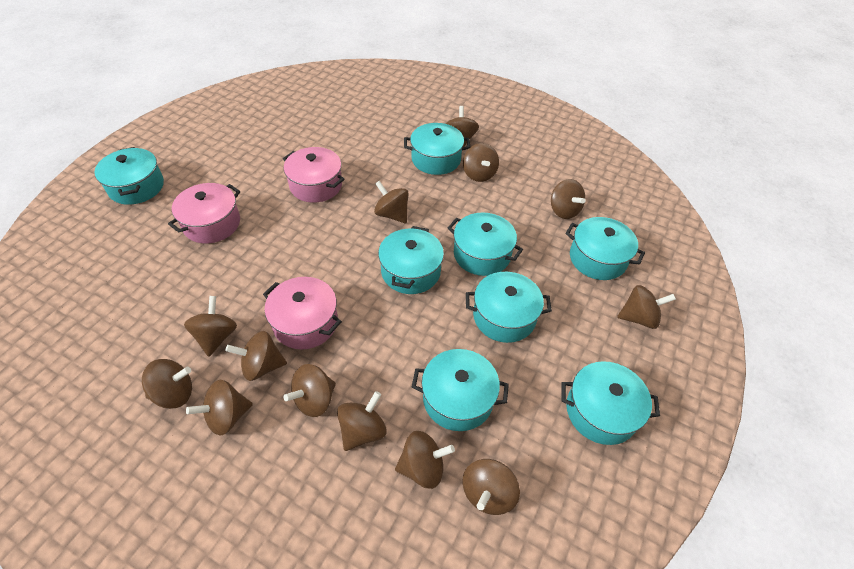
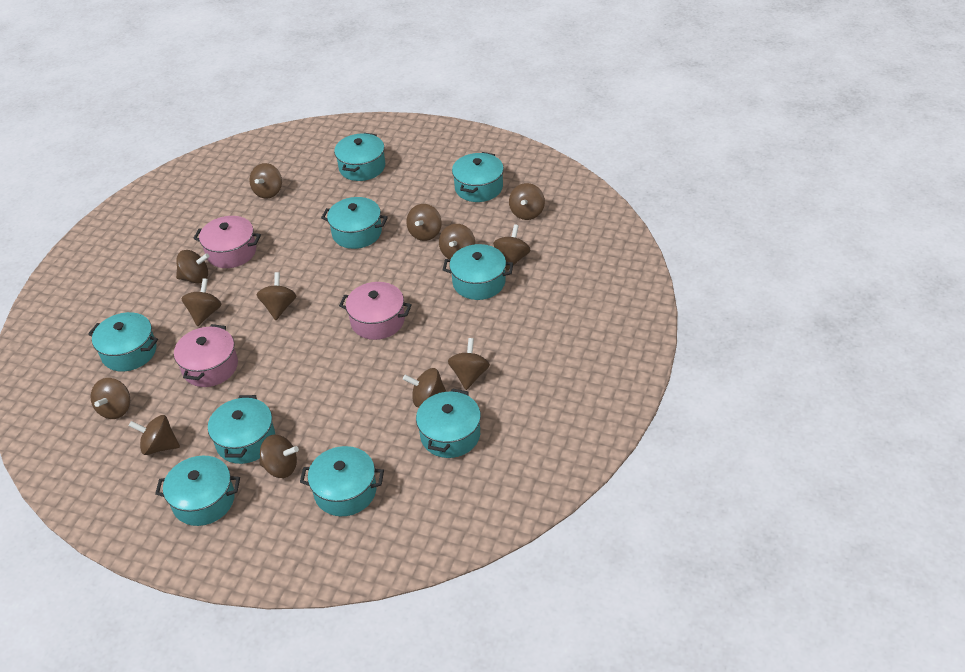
turquoise pot: [94,147,164,205] [378,226,444,294] [404,123,470,175] [412,349,509,431] [448,213,523,276] [466,272,552,343] [562,361,660,445] [566,217,645,280] = 8 -> [88,312,158,371] [155,456,240,526] [208,395,275,464] [300,446,384,516] [321,197,388,249] [334,133,385,181] [416,388,481,458] [443,244,513,300] [452,152,504,202] = 9

